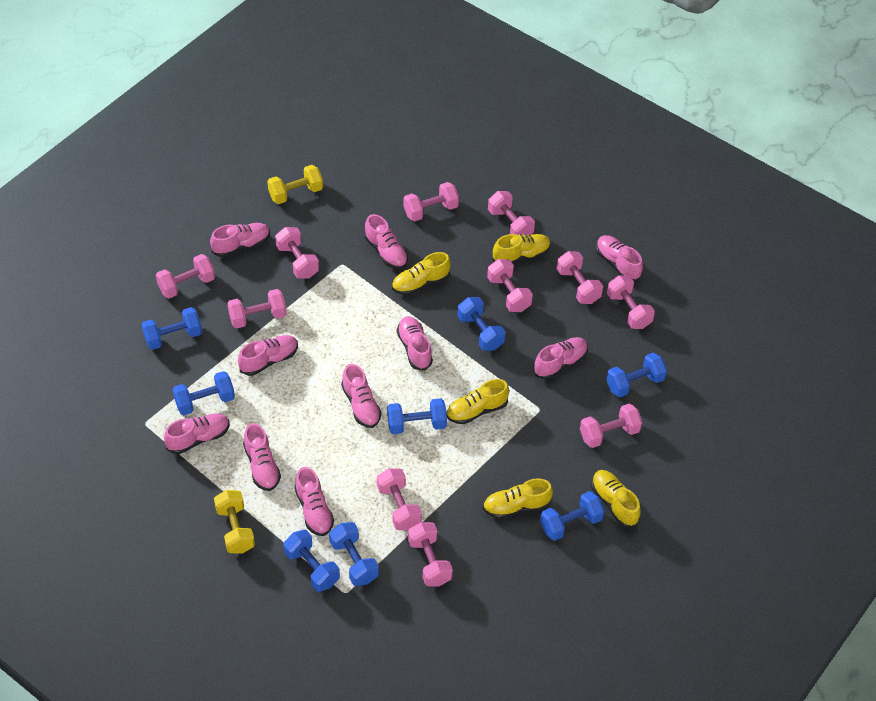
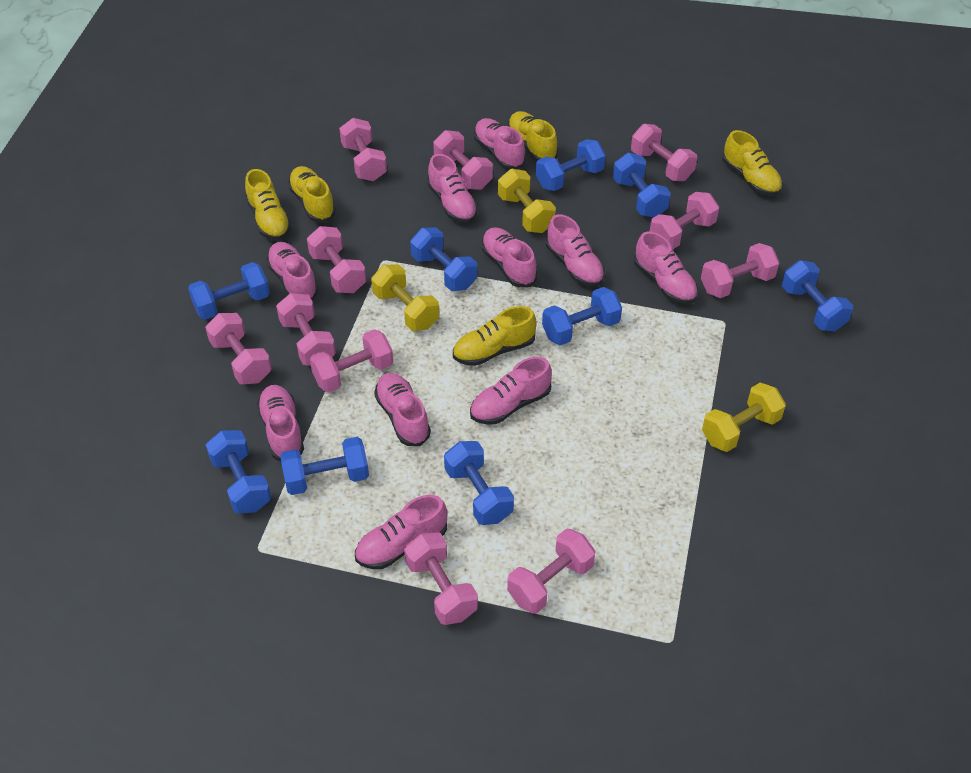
blue dumbbell: [141,307,202,350] [172,371,235,415] [283,530,340,592] [329,522,379,586] [387,398,447,434] [457,297,505,351] [540,491,605,541] [606,353,667,397] = 8 -> [188,262,270,320] [206,430,271,513] [280,437,369,495] [410,228,477,291] [444,441,514,525] [536,139,606,191] [542,287,622,346] [613,153,671,218] [782,261,853,331] = 9
yellow dumbbell: [214,490,255,554] [267,165,323,204] = 2 -> [371,264,439,331] [498,169,556,233] [702,383,786,452] = 3

